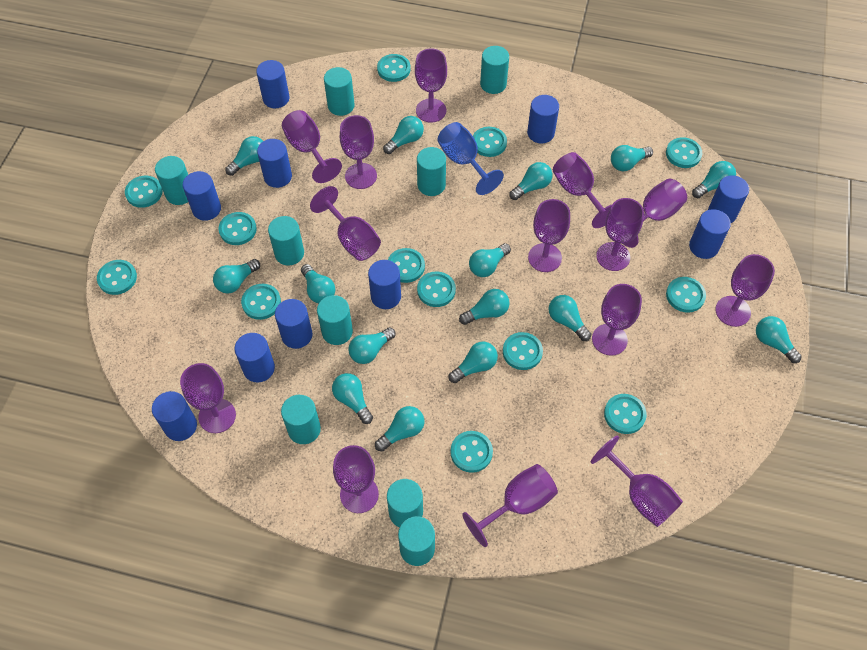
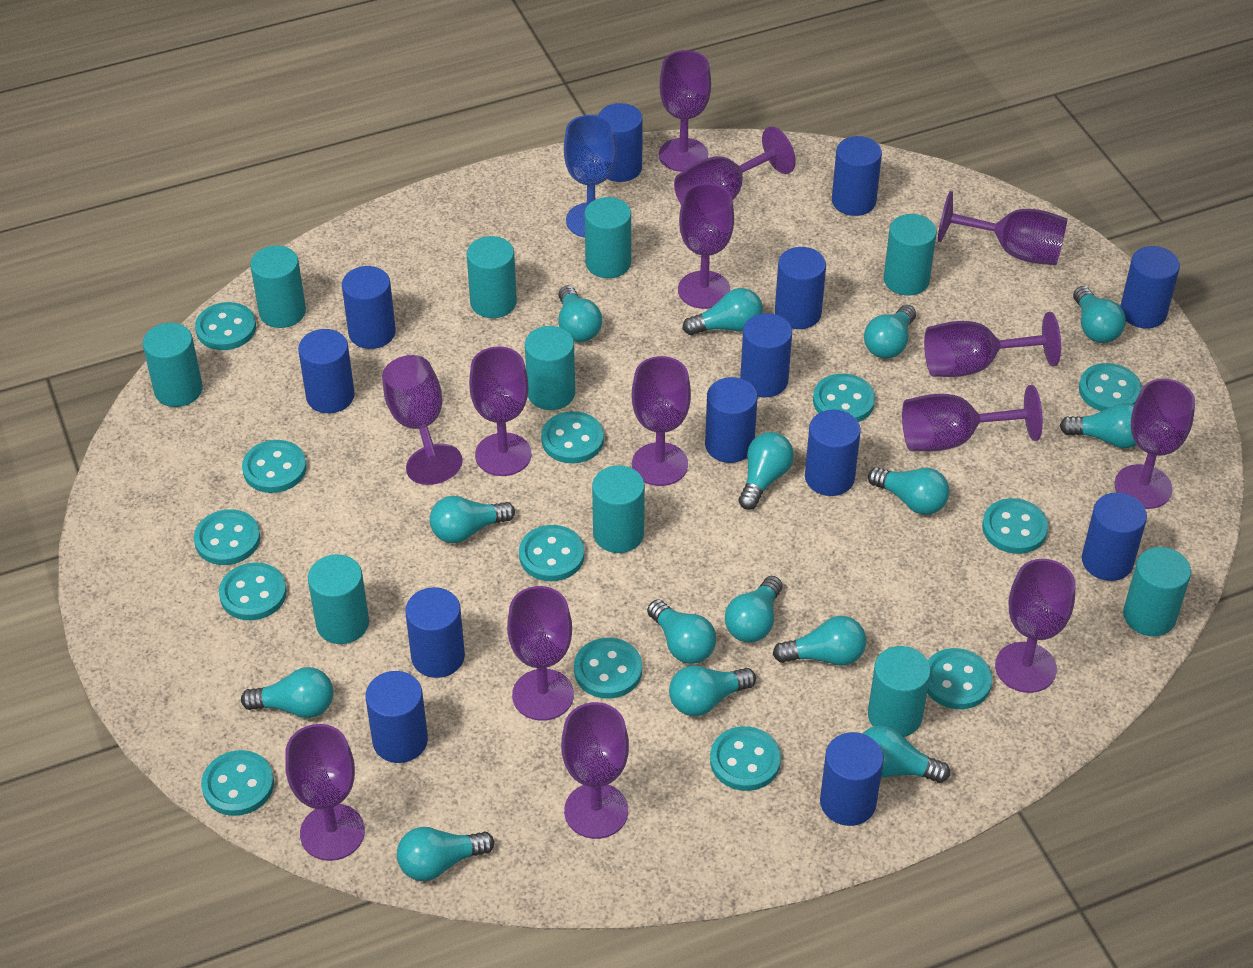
blue cylinder: [152,391,197,441] [183,171,221,221] [235,333,275,383] [256,60,290,108] [257,139,292,188] [275,299,312,349] [368,260,401,309] [527,95,559,143] [689,209,731,259] [708,175,749,223] = 10 -> [298,329,355,413] [342,266,396,349] [366,671,428,763] [405,587,465,678] [598,103,643,182] [705,377,758,463] [740,313,792,397] [775,247,826,329] [805,410,861,496] [820,732,884,826] [832,136,882,216] [1082,492,1147,581] [1120,246,1180,328] = 13
turquoise cylinder: [155,156,188,205] [268,216,304,266] [281,395,321,444] [317,295,353,345] [324,67,355,116] [387,479,423,527] [398,516,435,566] [417,147,446,196] [480,46,509,94] = 9 -> [143,323,203,407] [250,245,306,328] [308,554,369,644] [467,236,517,318] [525,326,575,410] [585,197,631,278] [592,465,645,553] [868,646,931,737] [883,214,937,295] [1123,547,1191,636] = 10

